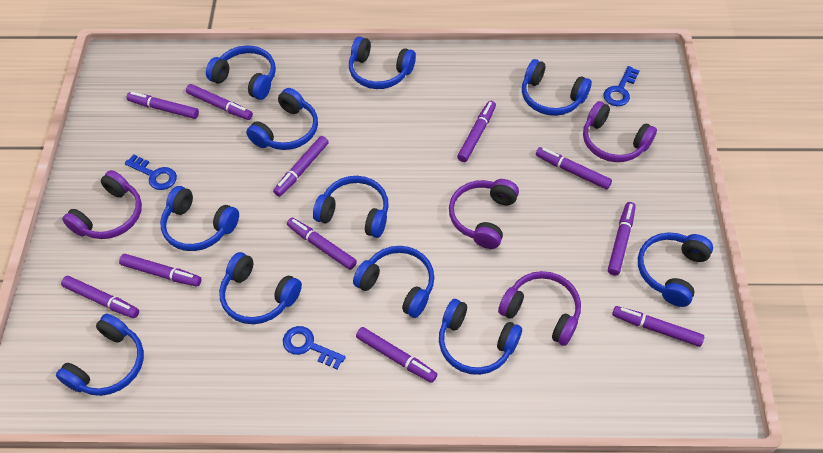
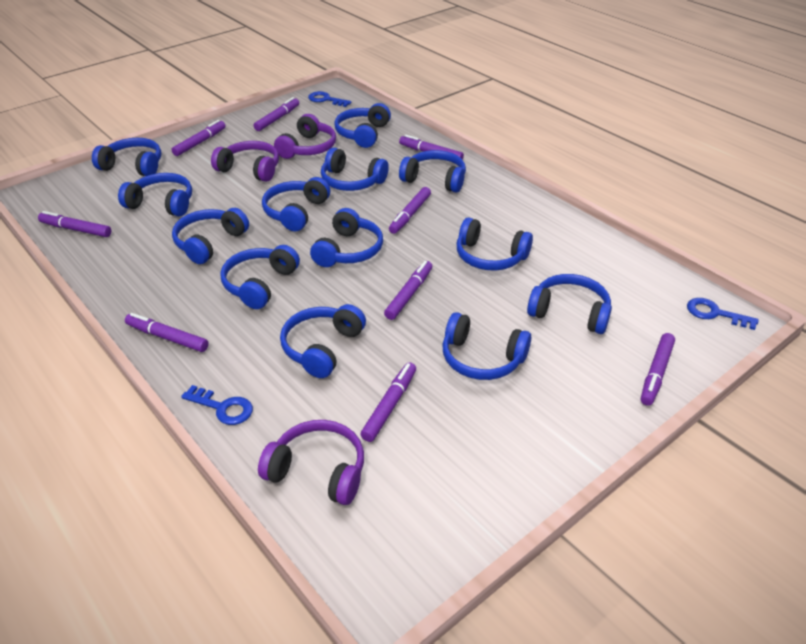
blue headphones: [56,314,144,396] [160,186,239,251] [206,45,276,100] [219,252,302,324] [246,88,318,150] [313,176,389,238] [349,37,416,89] [353,246,434,318] [439,299,522,375] [522,59,592,116] [638,232,713,307] = 11 -> [92,138,161,176] [118,173,192,217] [172,208,249,264] [220,245,300,309] [262,177,330,231] [280,304,366,378] [310,208,383,267] [321,148,389,191] [334,103,391,148] [399,150,466,193] [442,312,531,380] [457,218,533,270] [527,274,612,334] = 13
purple headphones: [62,170,142,239] [449,179,519,249] [498,271,581,346] [583,101,657,162] = 4 -> [211,141,279,182] [258,420,364,505] [274,114,336,159] = 3
purple marker: [61,276,139,318] [119,254,202,287] [126,92,199,119] [186,84,253,120] [273,136,329,197] [287,218,357,270] [356,327,437,383] [457,101,496,162] [536,147,612,189] [608,202,636,275] [612,306,704,347] = 11 -> [38,211,111,237] [125,313,208,352] [172,120,226,156] [254,97,299,131] [360,362,416,442] [384,261,432,320] [389,187,431,234] [399,135,464,160] [641,333,675,406] = 9

